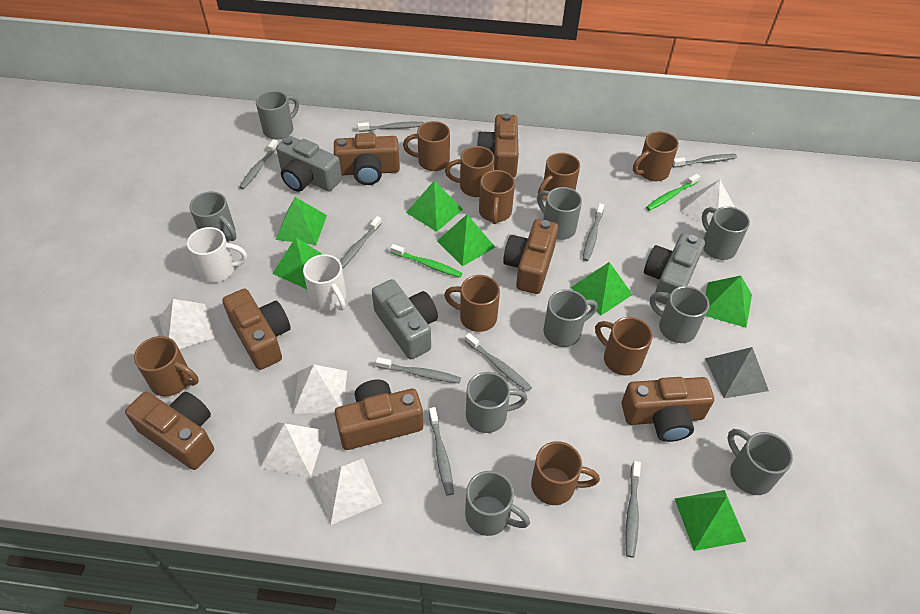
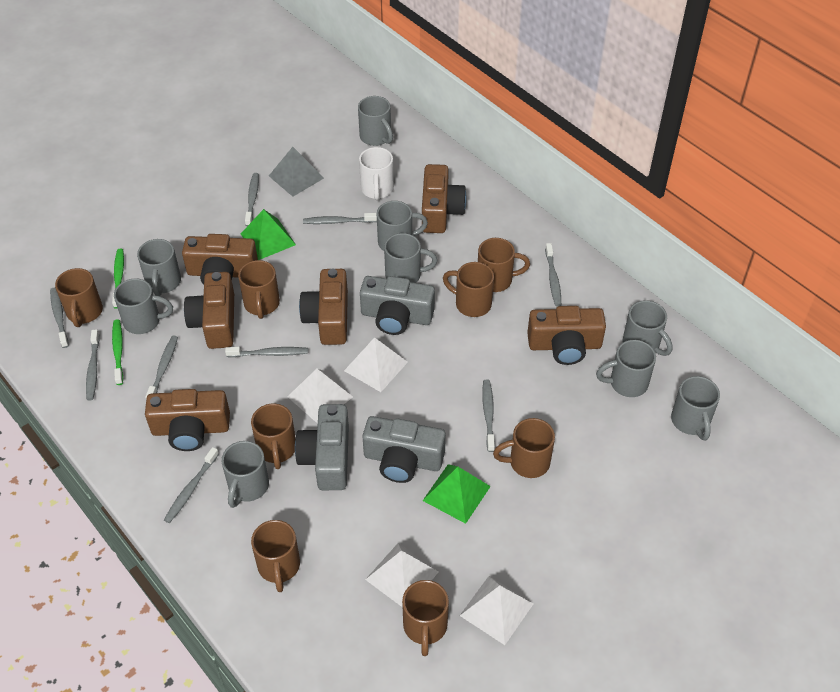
brown camera: [125,392,214,470] [222,289,291,370] [334,133,400,185] [334,380,423,450] [477,113,519,177] [503,219,558,294] [621,377,714,442] = 7 -> [145,389,230,451] [182,234,258,285] [184,272,234,349] [299,269,348,345] [422,164,467,233] [527,306,606,365] = 6
brown mug: [134,336,199,396] [403,121,450,171] [444,275,500,332] [445,146,494,197] [479,170,515,224] [531,441,600,505] [538,153,580,200] [595,317,653,376] [633,131,679,181] = 9 -> [55,268,103,327] [238,260,280,319] [251,403,296,469] [251,520,300,592] [402,580,449,656] [443,262,494,317] [478,238,530,292] [493,418,555,478] = 8
green pyramid: [272,237,322,289] [275,197,327,245] [406,181,463,232] [437,214,495,266] [571,262,633,315] [675,490,746,551] [705,276,752,328] = 7 -> [241,209,296,260] [423,464,491,524] = 2
white mug: [187,227,247,283] [303,254,346,311] = 2 -> [359,147,394,200] = 1
white pyramid: [159,299,215,349] [260,422,326,477] [293,365,347,413] [313,458,382,525] [681,180,735,224] = 5 -> [288,368,353,424] [344,337,408,392] [365,543,439,607] [460,576,533,645] = 4

